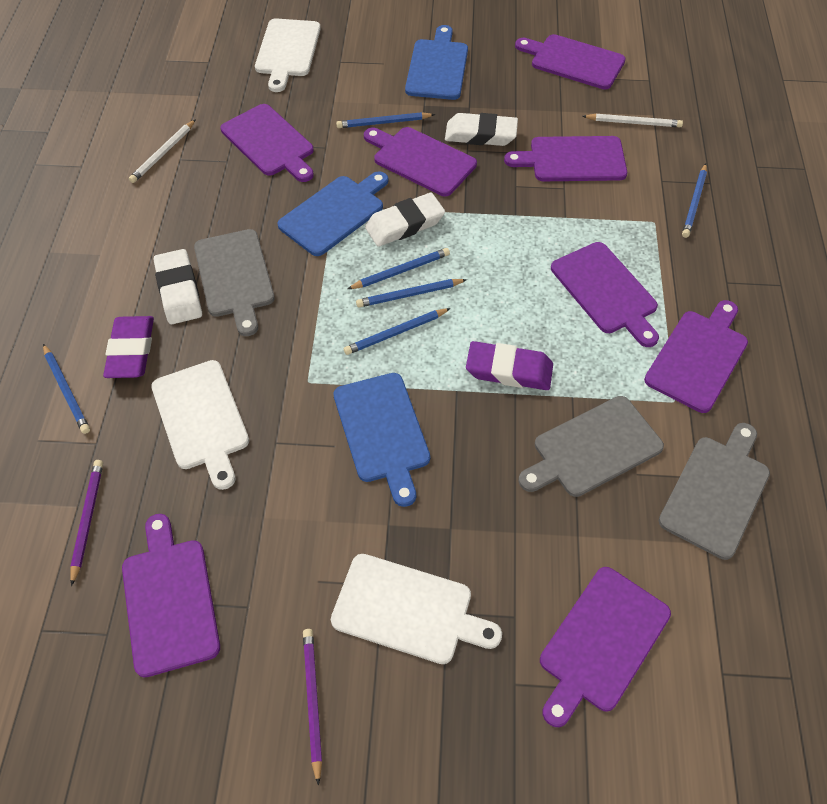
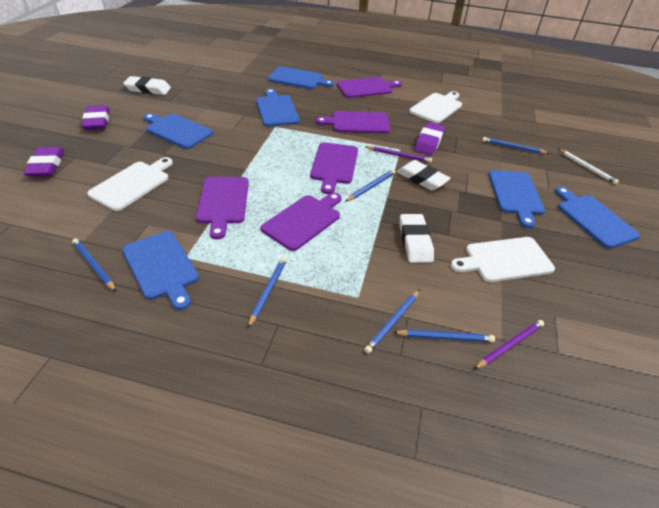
blue cutting board: [277,171,388,256] [333,373,430,507] [405,25,468,100] = 3 -> [122,231,199,310] [143,113,213,149] [256,89,300,126] [268,66,334,89] [489,170,545,228] [555,186,640,249] = 6
grey cutting board: [194,229,275,336] [518,396,664,497] [659,423,770,560] = 3 -> none = 0
purple cutting board: [122,514,220,677] [220,104,314,182] [364,127,477,196] [504,136,627,181] [515,34,626,90] [540,567,671,727] [551,242,659,347] [644,300,748,413] = 8 -> [196,177,249,239] [261,192,342,251] [310,142,358,194] [316,111,390,133] [337,77,402,98] = 5
purple eraser: [103,316,154,378] [466,341,553,390] = 2 -> [23,147,64,177] [82,105,110,130] [414,122,445,155] = 3
white pencil: [129,119,196,183] [583,114,683,127] = 2 -> [558,149,619,184] = 1

